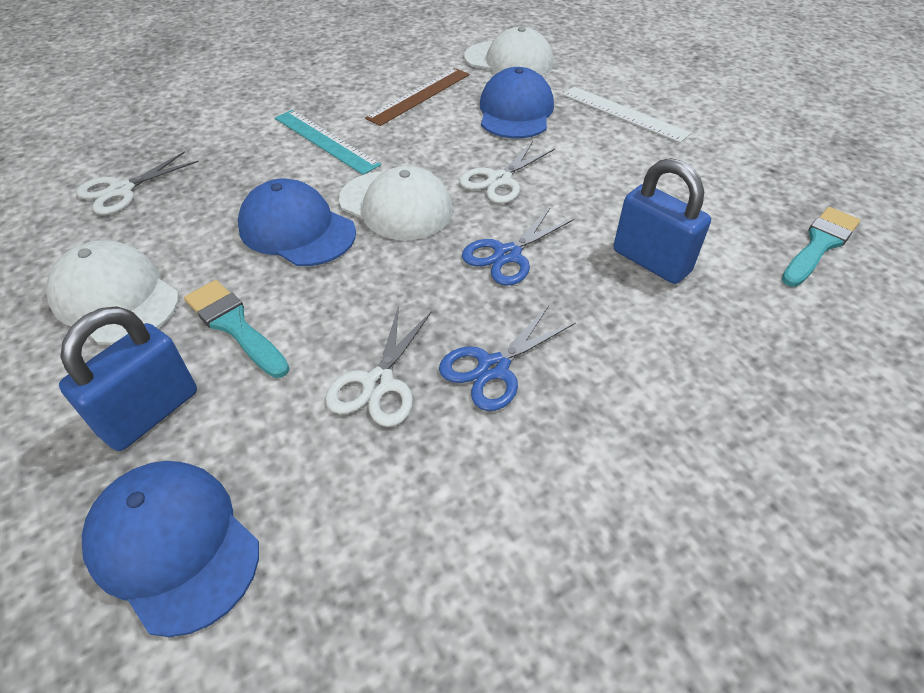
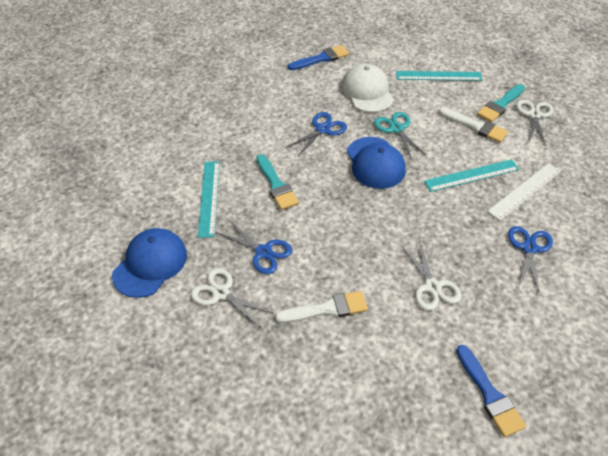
blue brush: none = 0 -> [288,45,349,70] [456,345,526,437] = 2
blue cap: [82,461,259,637] [238,179,356,266] [480,67,554,139] = 3 -> [112,228,187,298] [347,137,406,189] = 2
blue padlock: [59,306,197,451] [614,158,711,284] = 2 -> none = 0
blue scissors: [439,306,576,411] [462,208,574,286] = 2 -> [216,220,292,274] [285,112,347,156] [508,226,553,294] = 3
brown ruler: [365,68,469,126] = 1 -> none = 0
turquoise ruler: [275,110,381,175] = 1 -> [198,161,220,238] [396,71,482,81] [424,159,520,192] = 3
turquoise scissors: none = 0 -> [374,112,427,160] = 1
white brush: none = 0 -> [275,291,368,323] [438,107,508,143] = 2
white cap: [46,240,179,345] [339,166,453,240] [464,27,553,76] = 3 -> [341,64,394,113] = 1

